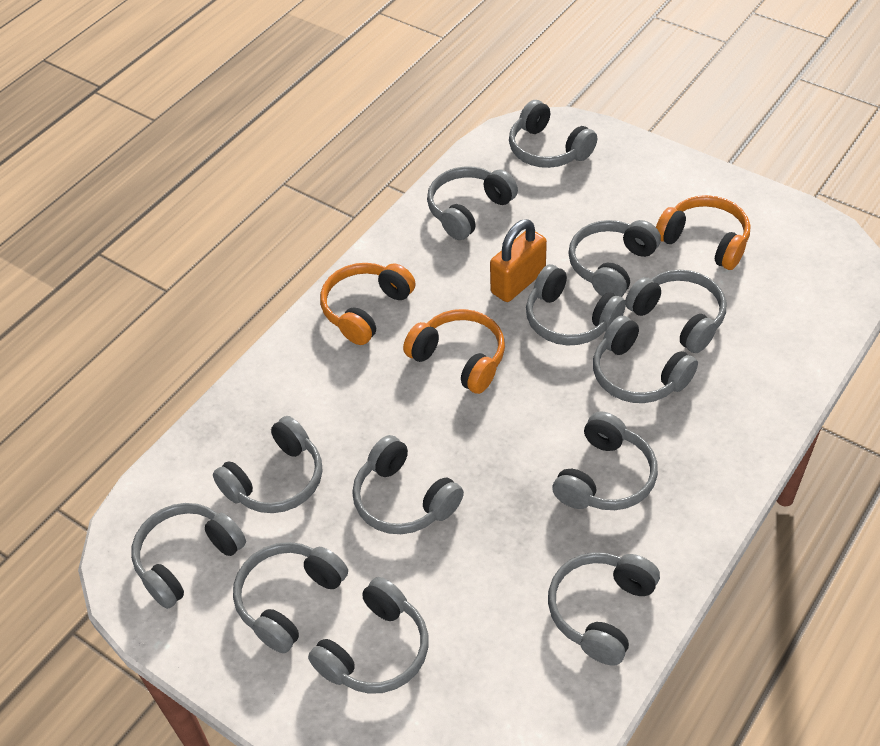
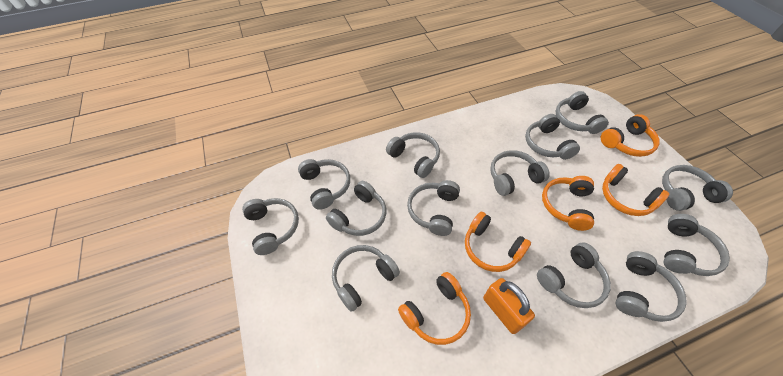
orange headphones: [320,263,416,345] [403,309,505,394] [656,195,750,270] = 3 -> [398,272,471,345] [465,212,531,272] [542,176,594,231] [601,114,660,157] [602,164,669,216] = 5

